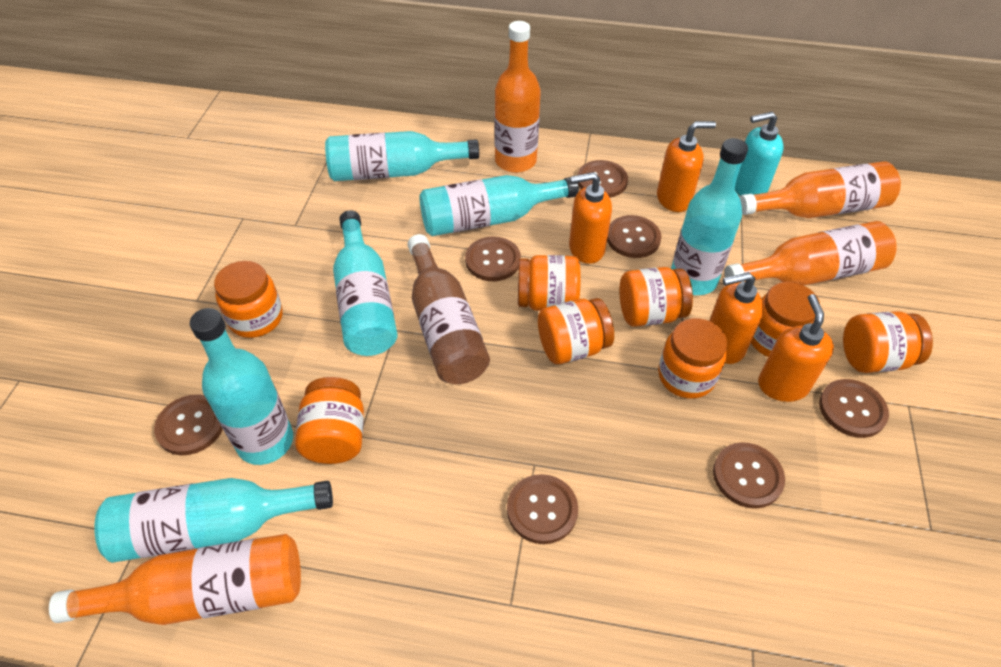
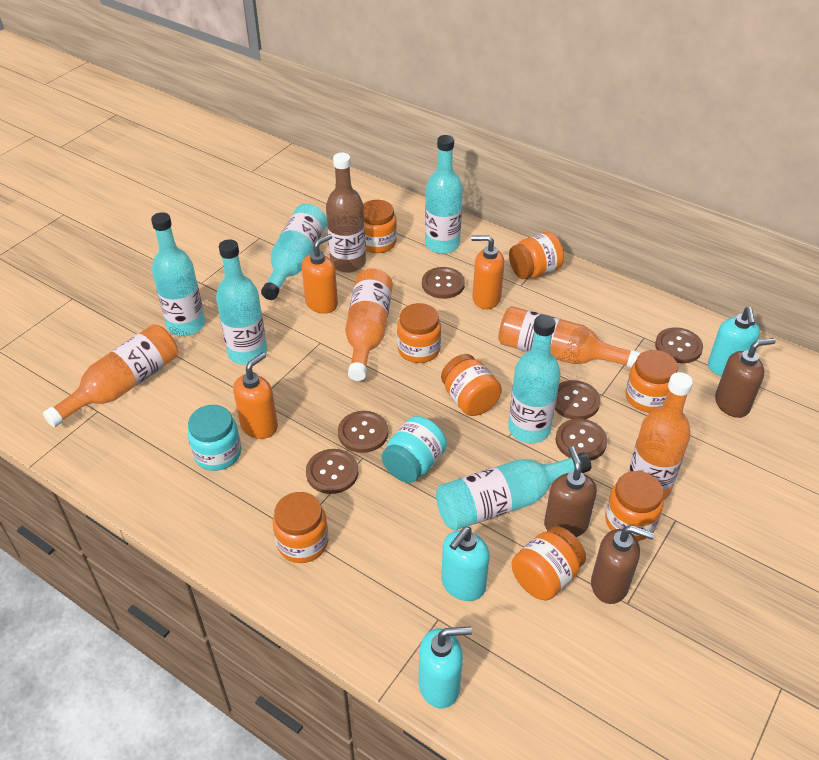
brown button: [154,394,223,455] [465,237,521,281] [507,474,578,544] [578,160,628,198] [607,215,661,258] [713,442,785,509] [819,379,889,438] = 7 -> [306,449,358,494] [338,411,388,453] [422,267,465,299] [555,380,601,419] [556,419,607,461] [655,327,703,363] = 6
brown soap dispenser: none = 0 -> [544,446,597,537] [591,525,655,604] [715,338,776,418] = 3
orange soap dispenser: [569,172,612,264] [657,121,716,212] [709,272,764,364] [758,294,834,402] = 4 -> [233,352,278,439] [302,234,338,313] [471,235,505,309] = 3
turquoise jar: none = 0 -> [188,405,241,471] [382,416,447,483] = 2
turquoise soap dispenser: [735,112,784,196] = 1 -> [419,627,472,708] [441,527,490,601] [708,307,760,376] = 3

